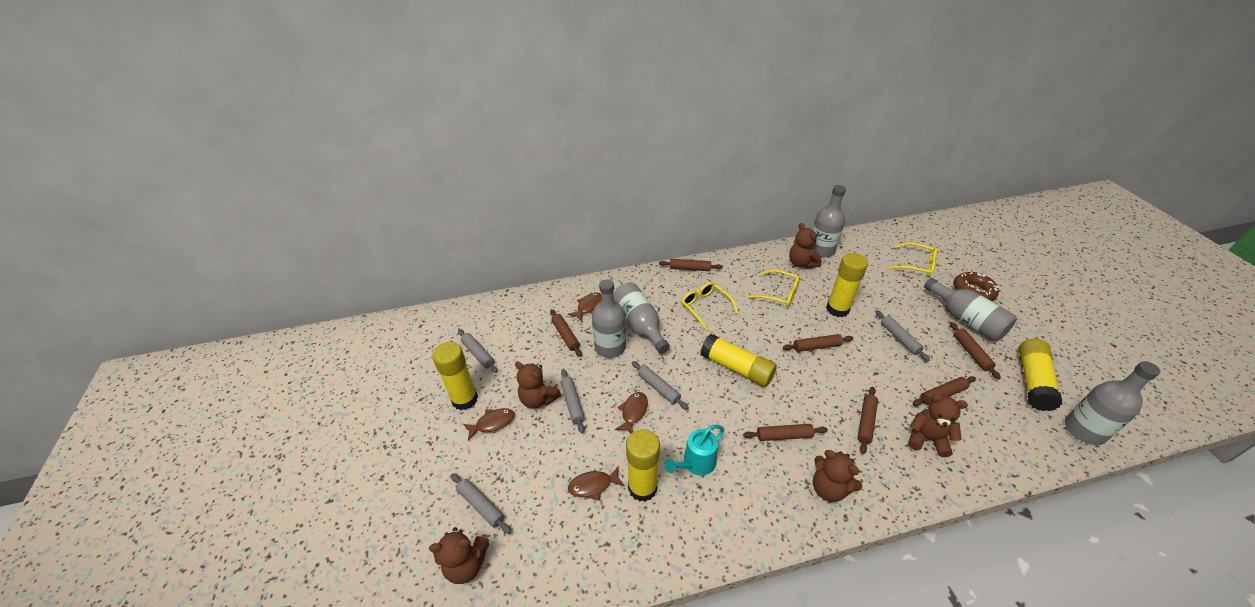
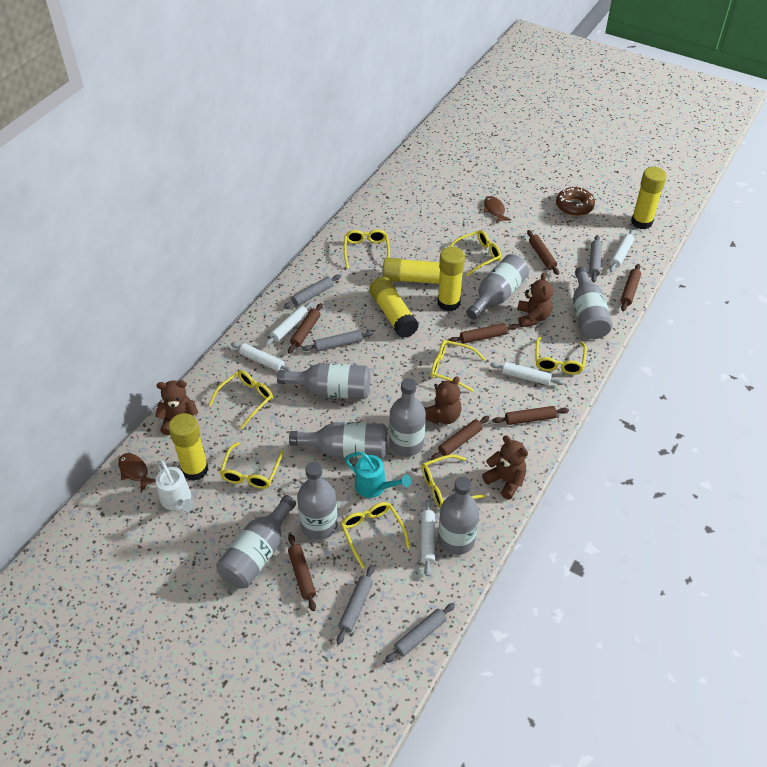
brown fish: [463,408,515,441] [568,292,601,322] [568,466,625,500] [615,392,648,433] = 4 -> [118,453,156,492] [484,196,511,224] = 2
brown teddy bear: [429,527,489,584] [515,362,561,409] [789,223,822,269] [813,450,862,502] [908,394,968,457] = 5 -> [155,380,198,435] [424,376,462,424] [482,435,528,499] [517,273,553,327] = 4
grey bottle: [592,279,626,358] [613,283,670,354] [812,185,846,257] [924,278,1017,341] [1065,361,1160,445] = 5 -> [216,495,296,589] [277,363,370,399] [289,422,387,459] [297,462,338,540] [389,378,426,456] [438,477,479,555] [466,254,529,320] [573,266,613,339] = 8
white rolling pin: none = 0 -> [231,342,293,372] [265,302,313,346] [421,499,435,576] [490,362,564,385] [610,230,635,272] = 5
white watering can: none = 0 -> [156,460,194,512] = 1
yellow glasses: [681,282,739,331] [749,269,800,307] [889,242,938,277] = 3 -> [209,370,273,429] [220,442,284,489] [341,502,410,569] [344,229,390,269] [422,455,486,508] [431,340,485,392] [449,230,502,276] [536,337,587,375] = 8

